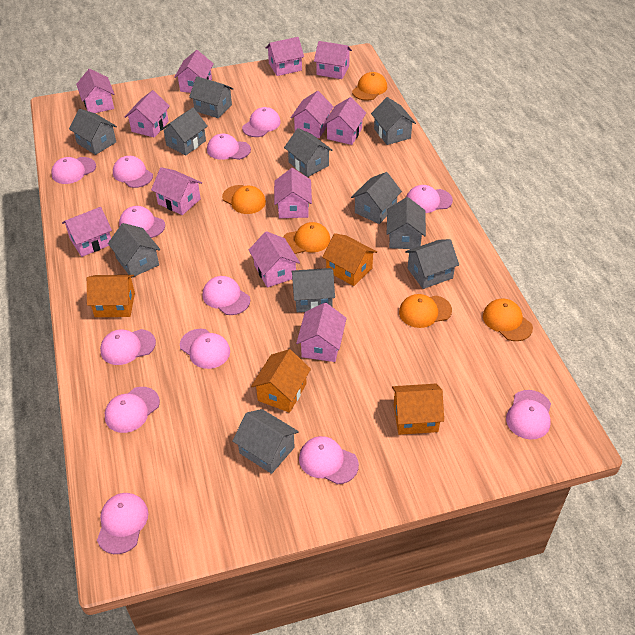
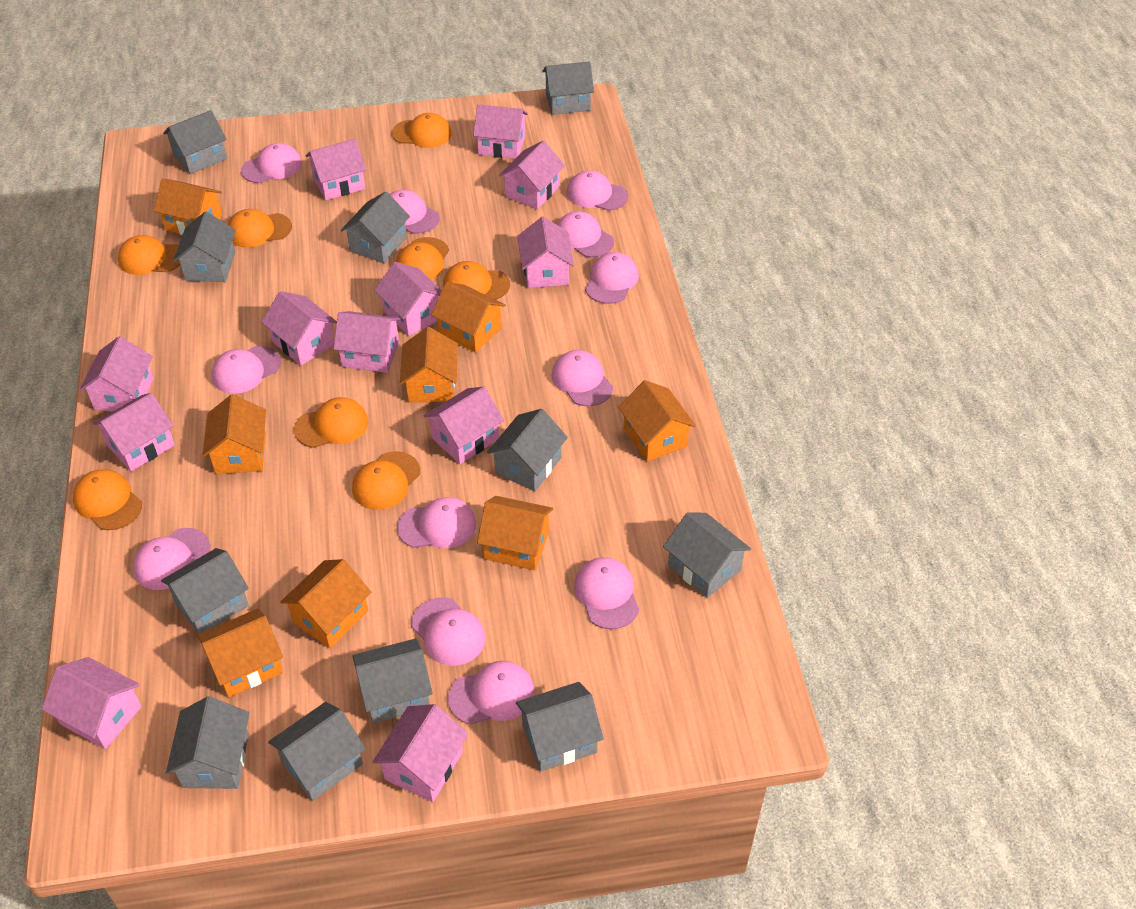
orange cap: [222,185,266,214] [283,222,331,254] [352,72,387,101] [399,294,452,328] [483,299,533,341] = 5 -> [72,469,142,530] [118,235,180,275] [228,209,292,248] [294,397,368,448] [352,451,420,510] [392,113,452,148] [396,237,449,280] [443,261,510,300] = 8
orange house: [87,275,135,317] [251,349,311,413] [322,233,377,286] [392,384,444,435] = 4 -> [154,178,223,235] [197,608,283,697] [202,394,266,474] [280,559,371,648] [400,327,458,403] [431,282,506,353] [477,496,553,570] [618,380,696,462] = 8
pink cap: [51,157,96,184] [97,493,148,554] [100,329,156,365] [105,387,160,433] [113,156,153,188] [119,206,165,238] [180,329,230,369] [203,276,250,315] [207,134,251,160] [242,107,281,137] [299,436,359,484] [406,185,453,213] [506,390,551,439] = 13 -> [133,528,210,590] [211,346,281,394] [241,143,302,183] [389,190,440,234] [397,497,476,548] [411,597,485,666] [448,661,534,725] [551,350,613,407] [557,211,614,257] [567,170,628,211] [574,557,639,629] [585,252,639,304] = 12

